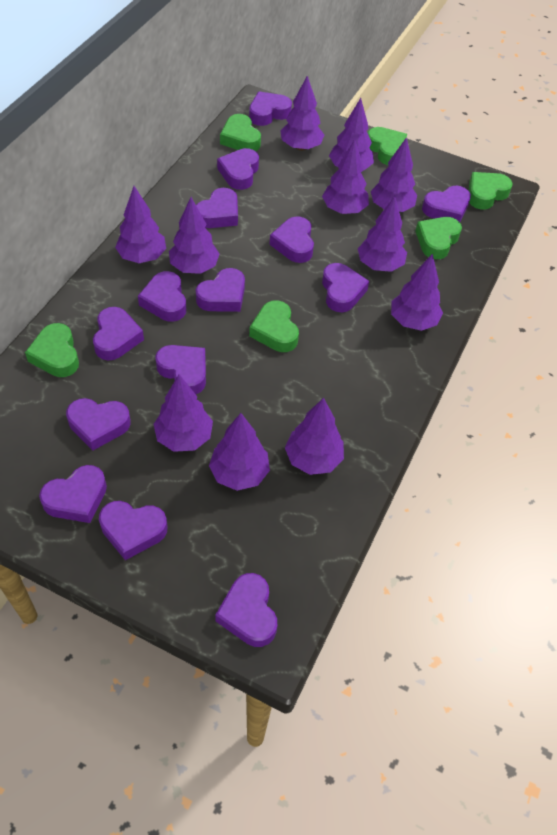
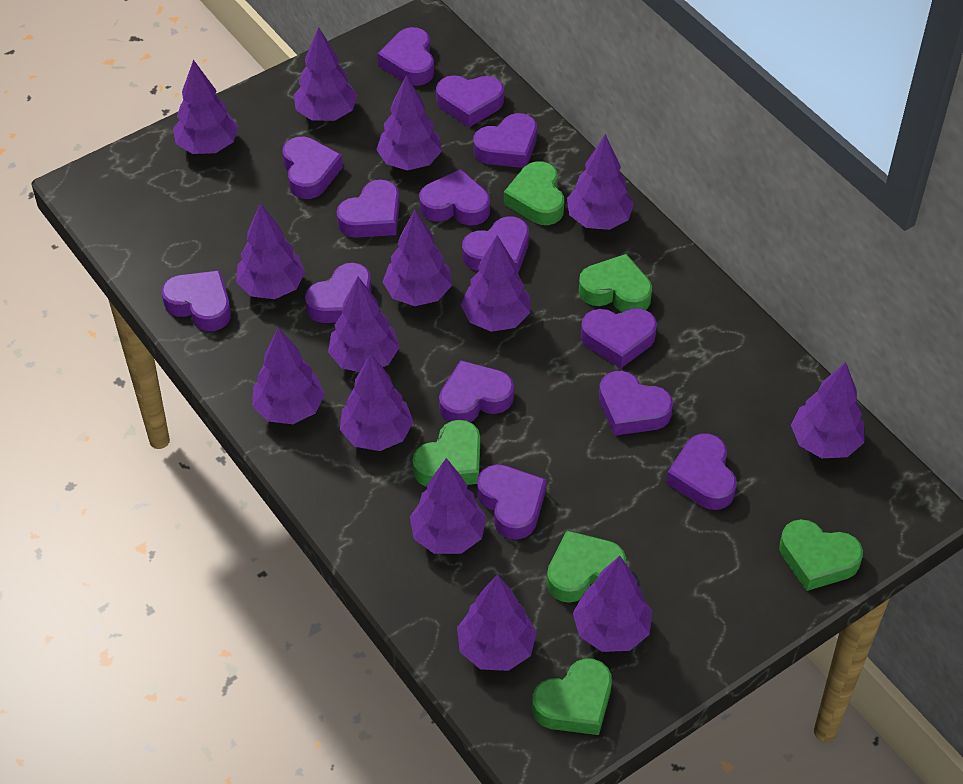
purple tree: [115,186,166,263] [153,374,213,452] [169,197,220,274] [209,413,270,491] [280,76,324,151] [285,398,344,475] [322,139,369,214] [329,98,374,170] [358,196,407,272] [371,137,417,212] [391,254,443,331] = 11 -> [173,60,238,154] [236,203,305,299] [252,327,325,424] [294,27,358,121] [328,277,400,372] [340,354,413,451] [376,75,442,170] [383,210,452,306] [410,458,486,554] [457,575,537,671] [461,235,530,332] [567,134,634,230] [573,556,652,652] [791,362,864,458] = 14

